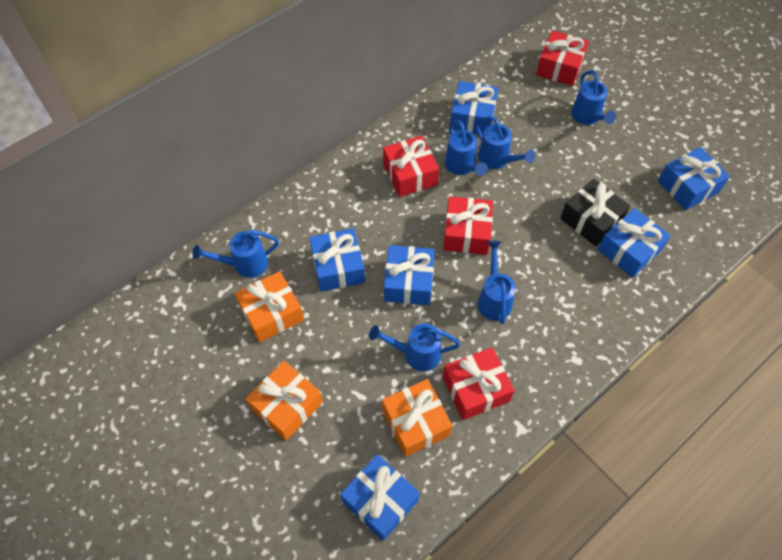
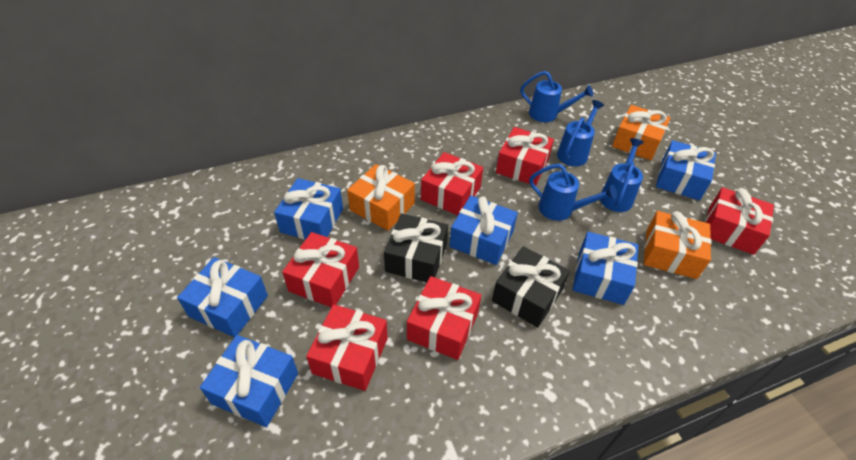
black gift: [560,179,630,246] = 1 -> [384,214,448,282] [492,246,570,327] = 2
blue watering can: [192,230,279,278] [369,323,460,371] [445,120,488,176] [475,116,535,169] [478,241,516,324] [571,70,616,125] = 6 -> [520,71,593,122] [529,164,617,221] [557,100,604,166] [600,138,644,212] = 4
red gift: [383,136,439,197] [443,196,493,255] [443,347,515,420] [536,30,589,86] = 4 -> [282,232,359,307] [306,304,388,391] [407,276,481,360] [421,152,483,215] [496,127,554,186] [705,187,774,255] = 6

